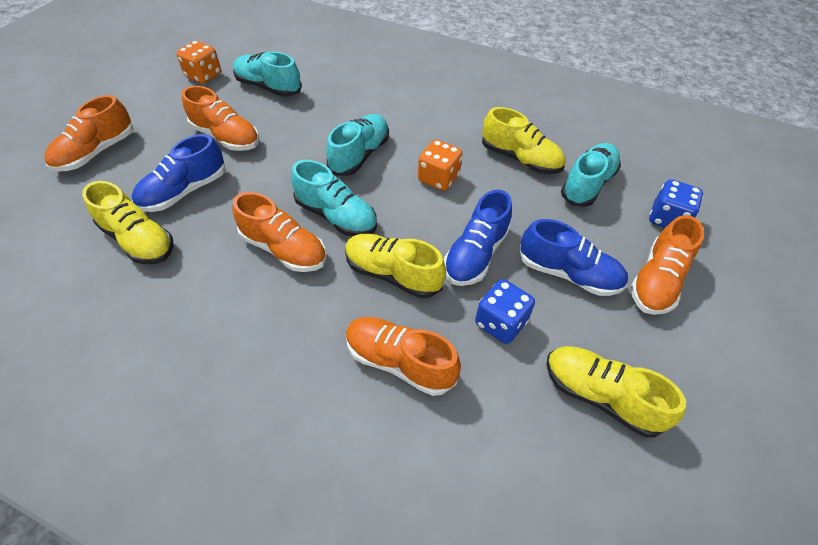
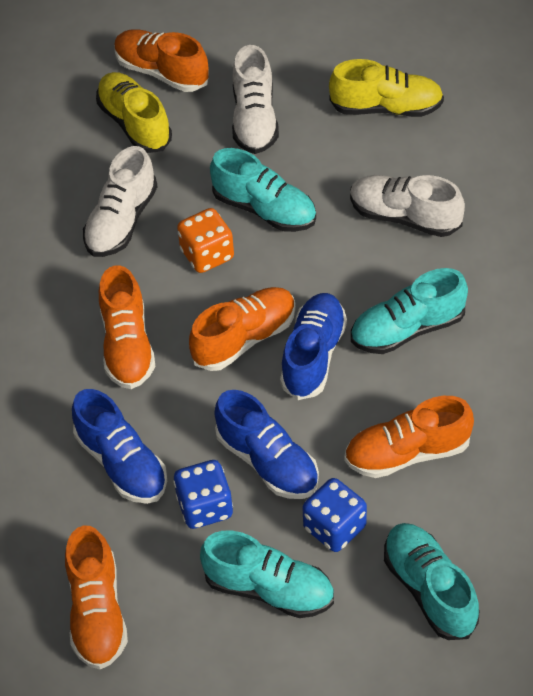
orange dice: [176,41,221,84] [418,140,463,191] = 2 -> [177,208,234,273] = 1
white shoe: none = 0 -> [83,146,158,257] [232,45,279,154] [350,175,465,237] = 3
yellow shoe: [82,181,174,264] [345,233,446,298] [482,107,565,174] [546,346,686,438] = 4 -> [96,72,172,153] [329,59,444,117] = 2

